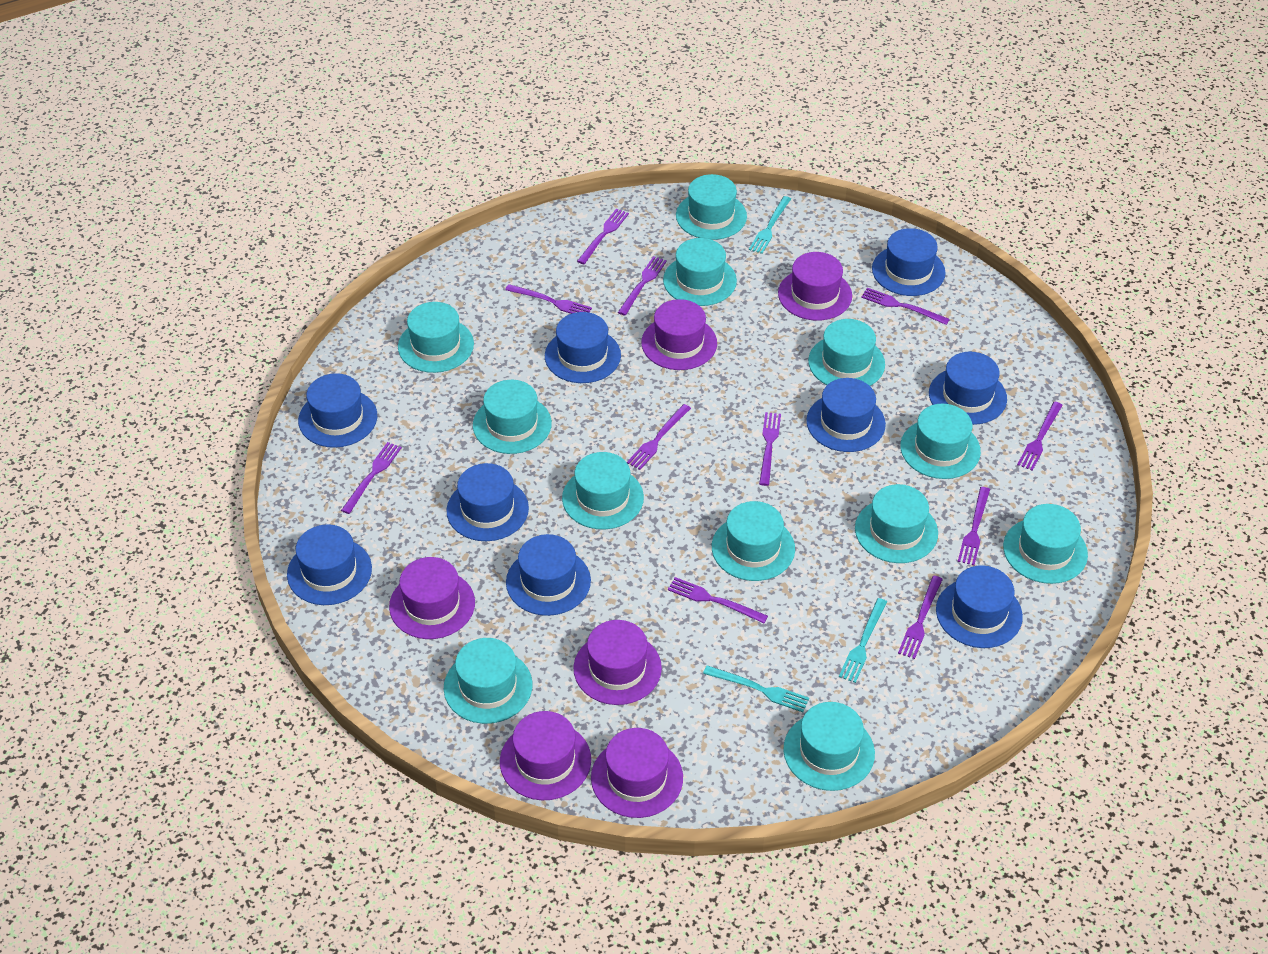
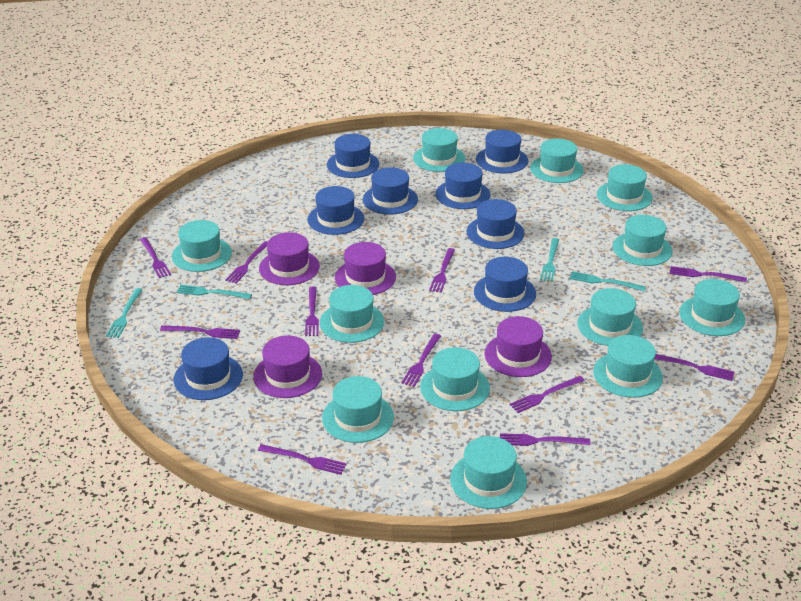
blue hat: [287,524,372,605] [298,373,377,448] [446,463,529,541] [506,534,591,616] [545,312,621,383] [806,378,886,452] [872,228,946,296] [929,352,1007,425] [936,565,1023,648] = 9 -> [173,337,243,400] [307,186,364,235] [327,134,379,178] [363,167,418,215] [435,163,491,209] [466,199,525,249] [474,257,536,312] [476,130,528,173] = 8
purple hat: [389,557,475,639] [500,711,591,800] [573,620,662,705] [591,728,683,818] [641,299,717,370] [778,252,852,321] = 6 -> [253,335,322,398] [259,232,320,285] [335,242,396,295] [485,316,552,377] = 4
turquoise fork: [703,665,809,712] [749,196,791,254] [839,598,887,683] = 3 -> [106,288,143,338] [176,285,252,299] [540,238,559,282] [570,271,646,291] = 4

